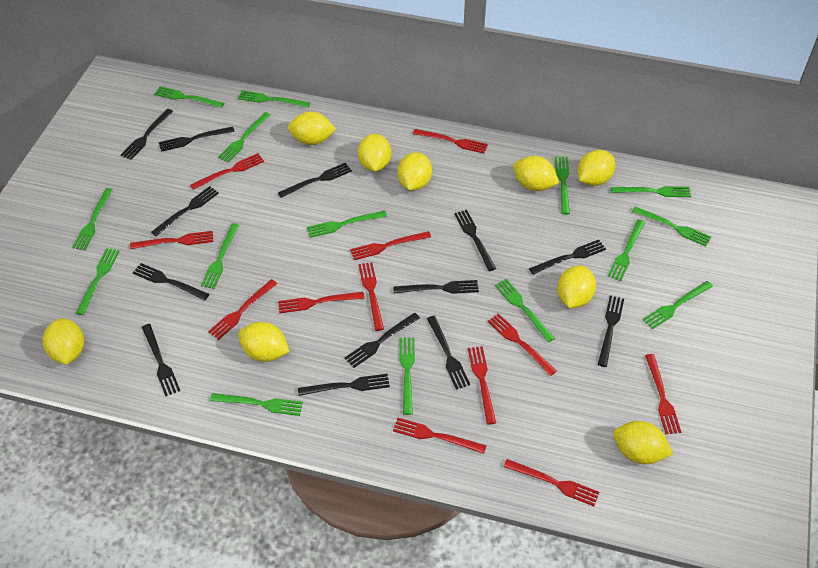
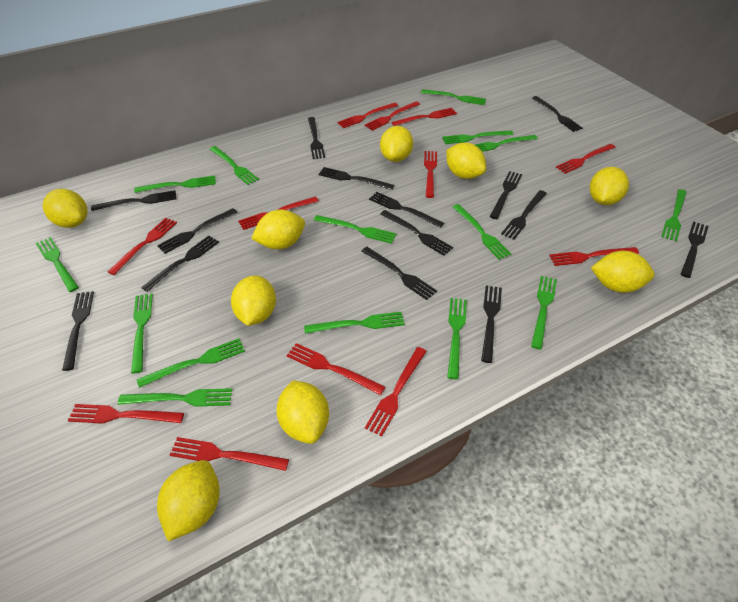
black fork: [121,109,173,160] [133,263,209,300] [142,324,180,396] [151,186,219,236] [159,126,235,152] [278,163,352,198] [298,374,390,396] [345,313,420,368] [393,280,479,294] [427,316,470,390] [454,210,496,271] [529,240,606,275] [598,296,624,367] = 13 -> [62,291,94,371] [91,190,176,211] [141,236,219,292] [157,208,238,254] [308,117,325,159] [319,167,394,190] [361,247,437,300] [369,192,444,228] [380,210,453,256] [481,285,502,363] [490,171,522,219] [501,190,547,240] [532,96,583,132] [681,221,709,278] = 14

